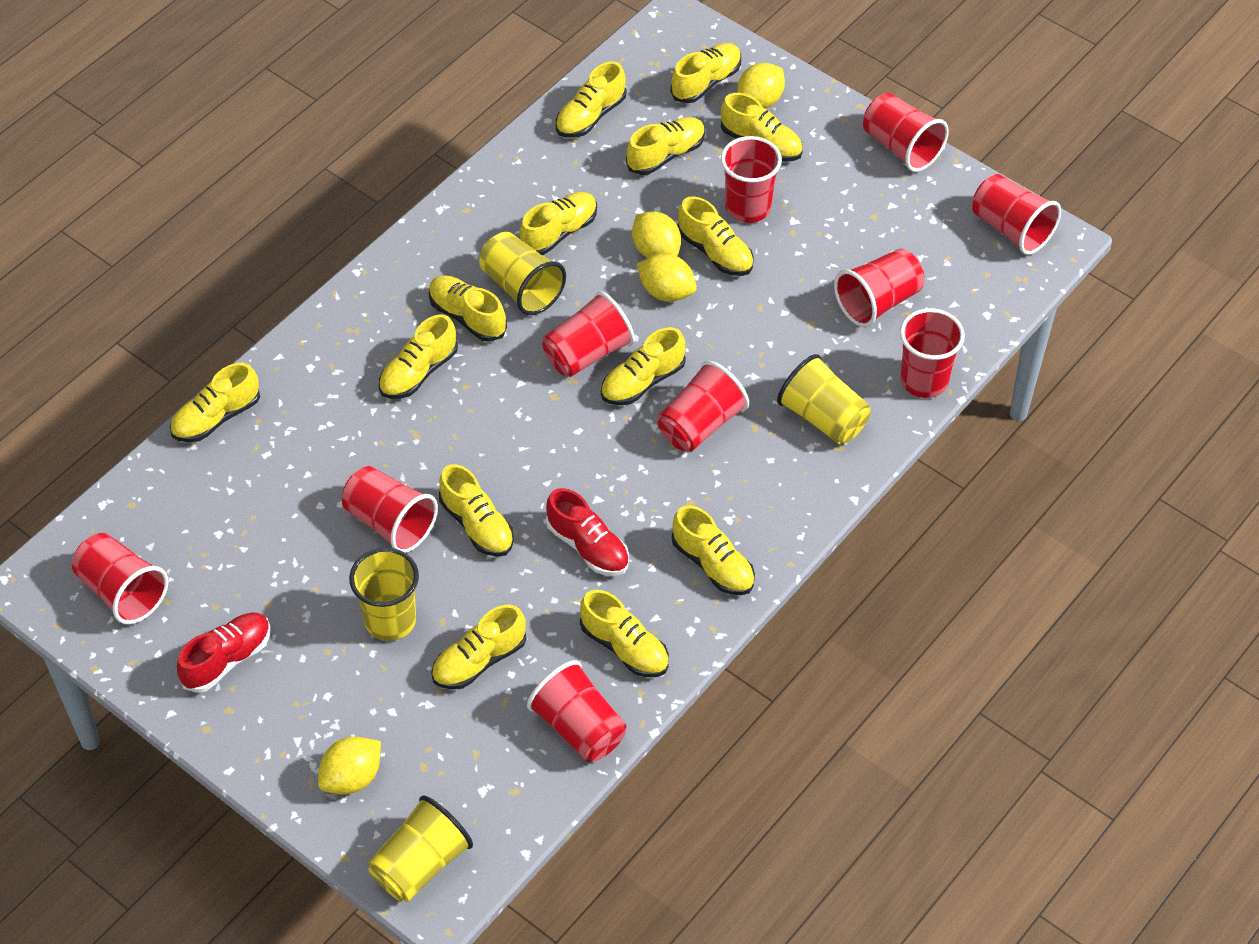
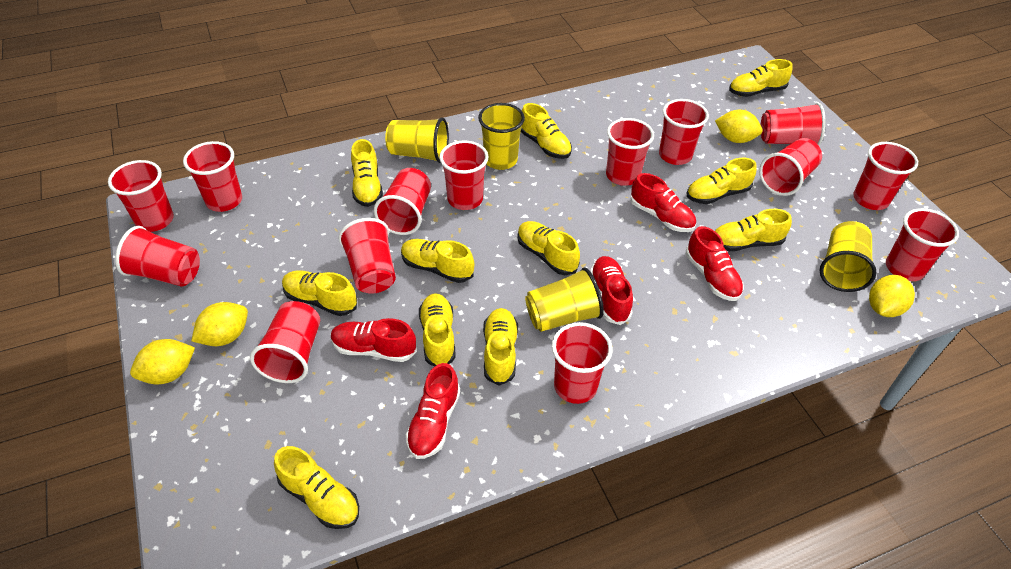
red cup: [72,533,168,625] [342,466,438,553] [527,660,626,762] [542,291,635,377] [657,361,749,452] [721,136,782,223] [834,249,924,327] [863,93,949,172] [900,308,965,398] [972,174,1061,255] = 10 -> [108,160,174,232] [115,226,200,286] [183,141,242,212] [250,301,320,383] [339,218,396,294] [374,168,431,235] [439,140,488,210] [552,322,612,404] [606,118,654,186] [659,99,709,165] [759,138,822,196] [761,103,826,146] [853,142,918,210] [886,208,959,281] = 14
red shoe: [177,613,271,693] [546,488,629,576] = 2 -> [331,318,417,362] [406,363,460,459] [590,256,633,325] [630,173,696,232] [686,226,744,301] = 5
yellow shoe: [170,363,260,442] [379,314,458,399] [429,275,507,342] [431,605,527,689] [439,464,514,557] [519,192,597,255] [556,61,626,138] [580,590,669,677] [601,327,686,405] [626,117,705,175] [670,43,741,103] [672,505,755,595] [677,196,754,276] [721,93,803,162] = 14 -> [274,446,359,529] [282,270,357,316] [351,139,383,207] [401,239,474,283] [419,293,456,366] [483,308,518,386] [517,221,580,275] [521,103,572,159] [686,158,757,204] [715,209,792,251] [729,59,792,97] = 11

